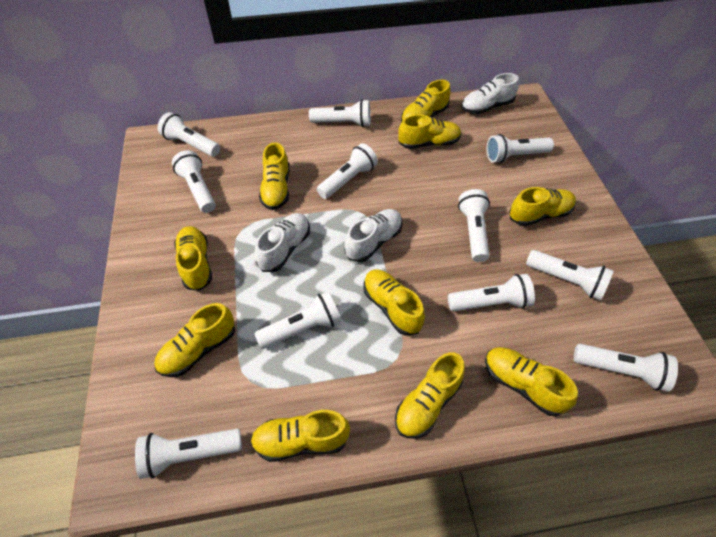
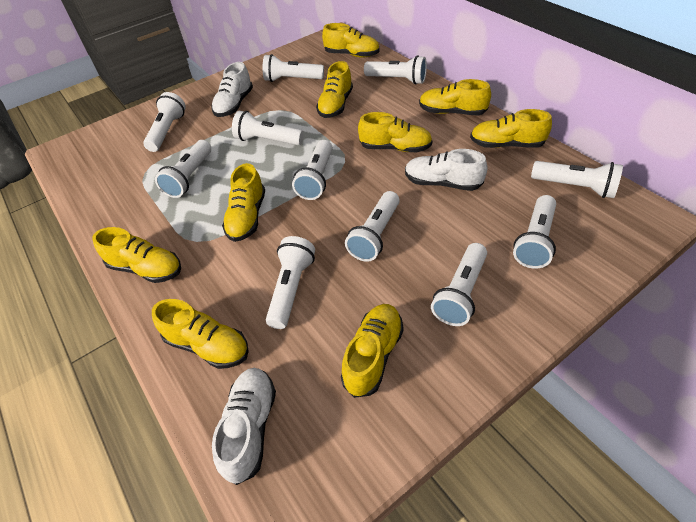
yellow shoe: [154,303,235,377] [174,226,212,291] [250,410,350,462] [259,142,290,210] [364,269,425,336] [395,352,465,438] [398,114,461,149] [401,80,451,122] [485,347,578,416] [509,187,576,226] = 10 -> [93,227,181,283] [152,299,249,369] [222,163,265,242] [316,61,353,118] [322,23,380,58] [341,304,404,398] [358,112,432,152] [419,79,491,115] [470,109,552,148] = 9

